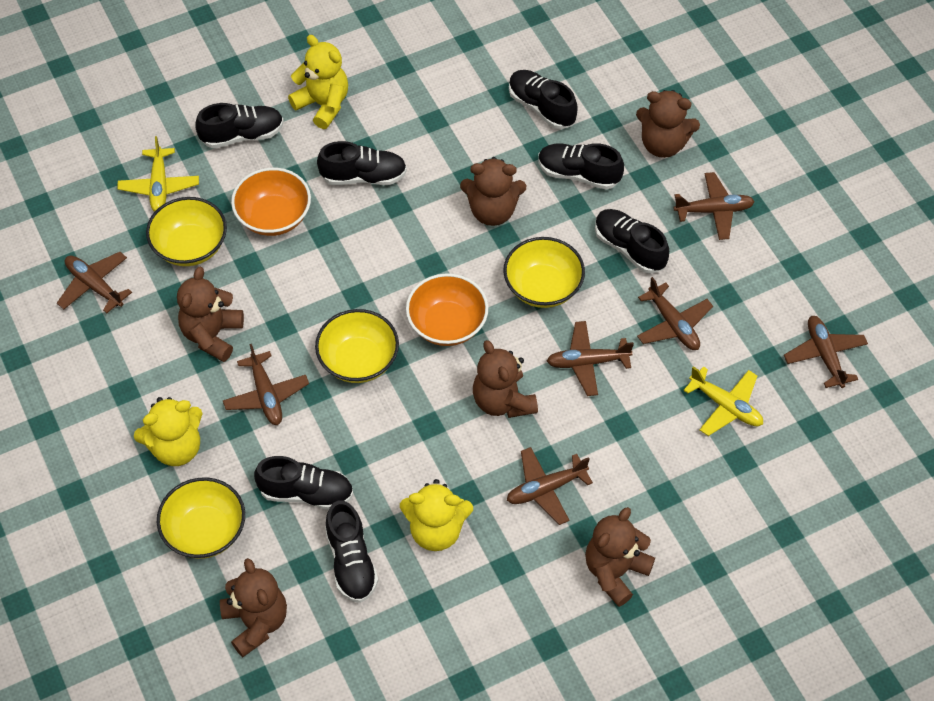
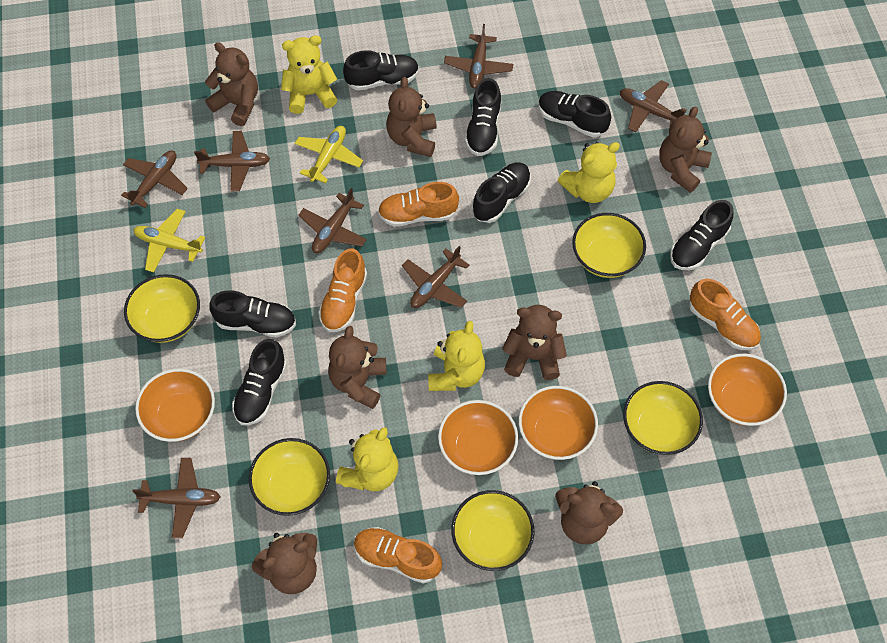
brown teddy bear: [177,267,244,362] [220,558,287,657] [460,157,526,226] [473,340,538,418] [585,507,655,607] [636,90,700,158] = 6 -> [205,42,258,126] [252,533,317,594] [328,326,386,409] [386,77,437,157] [502,305,567,380] [555,481,623,545] [659,106,712,193] = 7
orange bowl: [231,168,311,236] [406,273,488,346] = 2 -> [135,369,215,442] [438,400,518,475] [519,386,598,460] [708,354,787,426] = 4
orange shoe: none = 0 -> [319,249,367,332] [354,527,442,584] [378,182,459,227] [689,279,761,350] = 4
yellow bowl: [146,197,227,266] [157,477,245,559] [315,309,399,383] [503,237,585,308] = 4 -> [124,274,200,343] [249,438,330,516] [451,490,534,571] [572,213,646,278] [623,381,703,455] = 5
yellow teddy bear: [134,397,203,466] [288,35,348,129] [400,479,473,551] = 3 -> [281,35,337,114] [336,427,399,491] [428,321,485,391] [557,142,620,203] = 4

